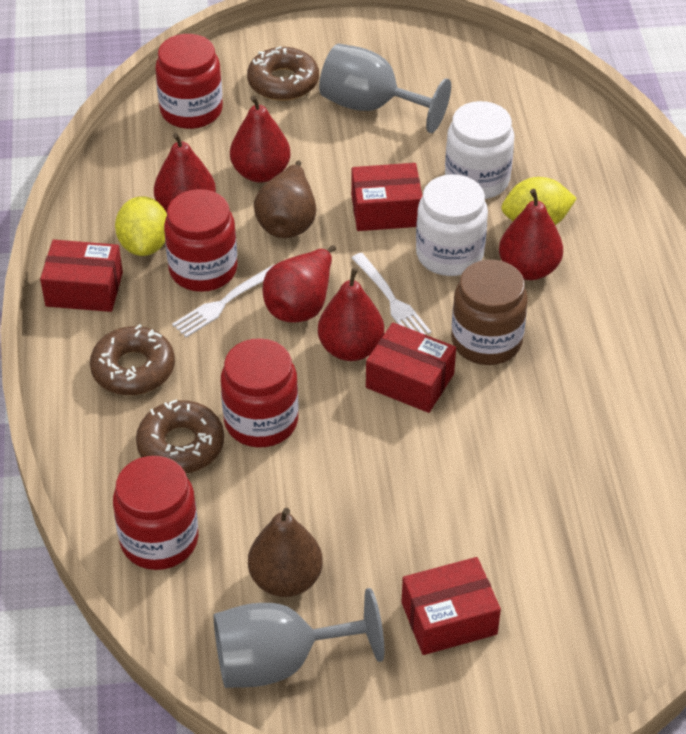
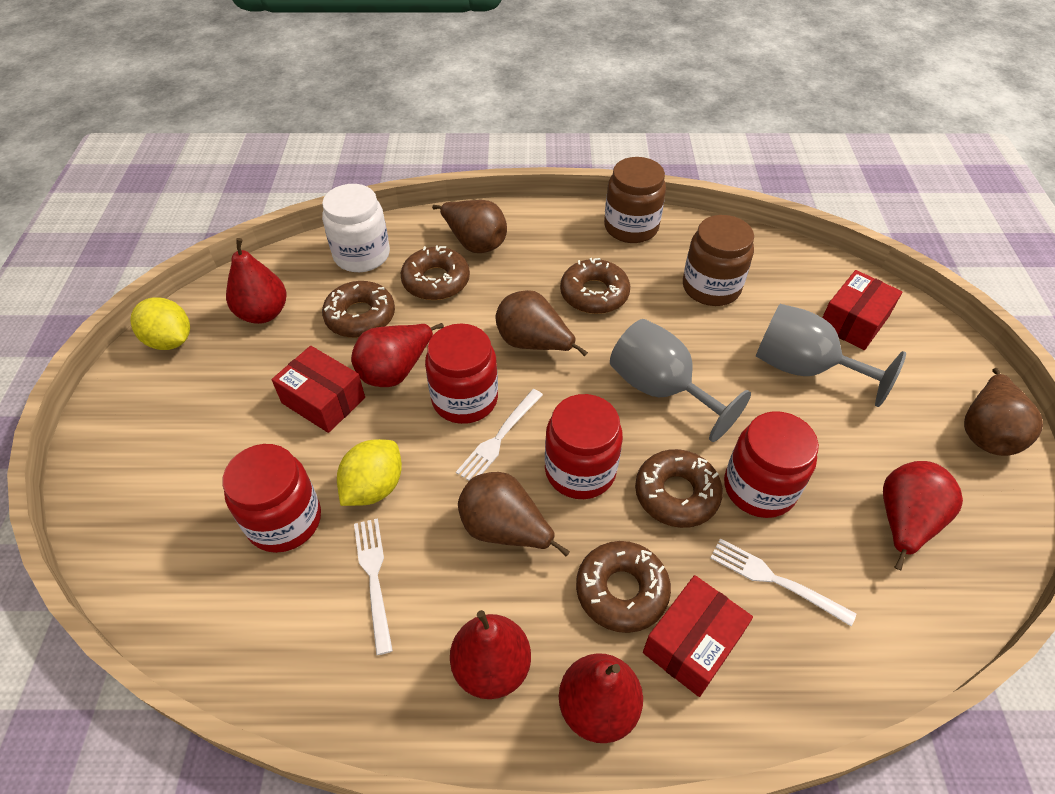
brown donut: [90,324,175,395] [136,399,224,473] [247,46,319,101] = 3 -> [322,281,395,338] [401,245,470,300] [560,258,630,314] [576,541,671,633] [635,449,723,528] = 5
brown jar: [451,260,528,365] = 1 -> [604,157,666,243] [683,215,754,306] = 2
brown pear: [248,508,323,597] [254,161,316,238] = 2 -> [432,200,507,253] [458,472,570,557] [495,290,588,357] [964,368,1043,456] = 4
red box: [40,240,123,312] [351,163,422,231] [366,323,456,413] [402,557,501,655] = 4 -> [272,346,365,433] [643,575,753,697] [822,270,902,350] = 3
white fork: [172,265,274,337] [352,253,431,335] = 2 -> [354,518,393,655] [456,389,543,481] [710,538,856,626] = 3
white jar: [416,174,488,276] [445,101,515,199] = 2 -> [322,184,390,272] = 1

